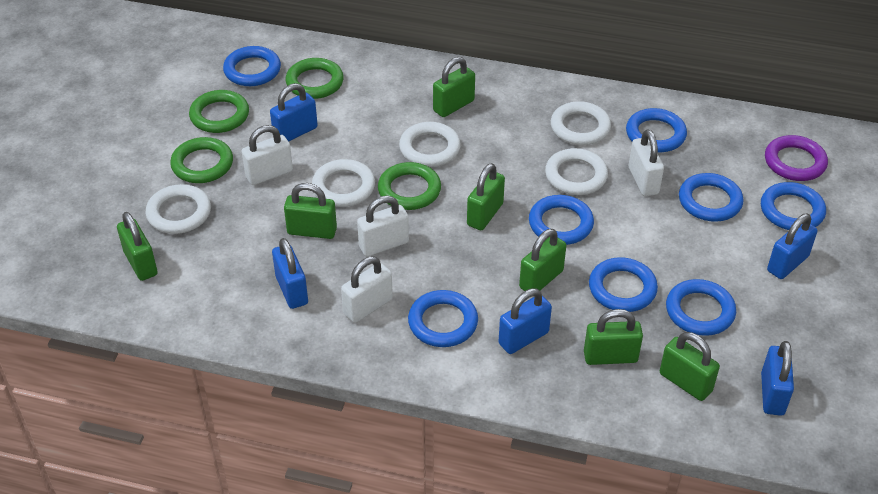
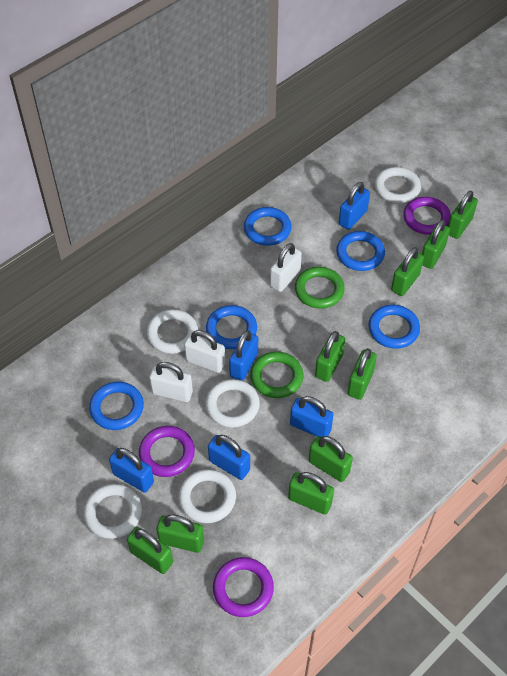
blue ring: [223,46,281,86] [408,290,478,347] [529,195,594,245] [589,257,658,312] [626,108,687,152] [666,279,736,336] [679,173,744,222] [761,182,826,230] = 8 -> [89,382,144,430] [206,305,257,349] [244,207,291,246] [336,231,385,271] [369,305,420,349] = 5
green padlock: [117,212,158,281] [284,183,337,239] [433,57,475,117] [467,163,505,230] [519,229,566,291] [584,309,643,365] [660,332,720,401] = 7 -> [127,527,173,574] [157,515,204,553] [288,472,334,515] [309,436,353,482] [315,331,345,382] [348,348,377,400] [391,247,424,296] [422,220,450,269] [448,191,478,239] = 9
green ring: [170,137,233,183] [189,90,249,133] [286,58,344,99] [378,162,441,210] = 4 -> [250,351,303,398] [295,267,345,309] = 2
purple ring: [765,135,828,181] = 1 -> [139,426,195,477] [213,557,274,617] [403,197,451,235] = 3
white padlock: [242,125,293,185] [341,256,393,323] [357,196,409,256] [629,129,664,196] = 4 -> [149,362,193,402] [184,330,225,373] [270,243,302,292] = 3

